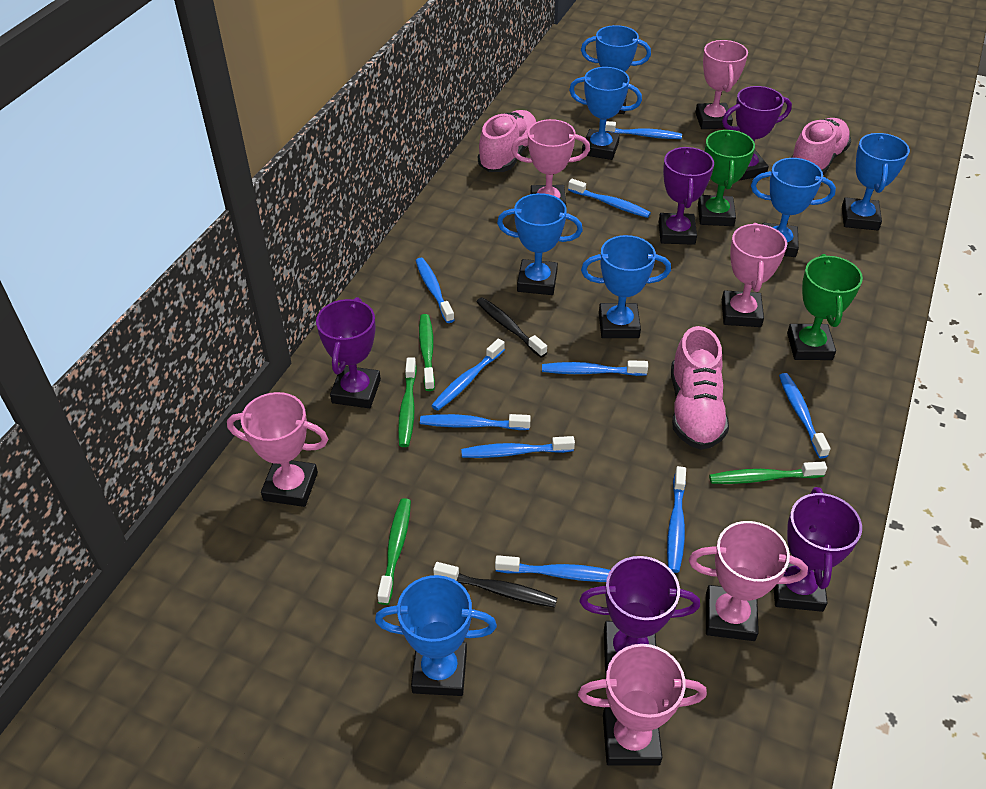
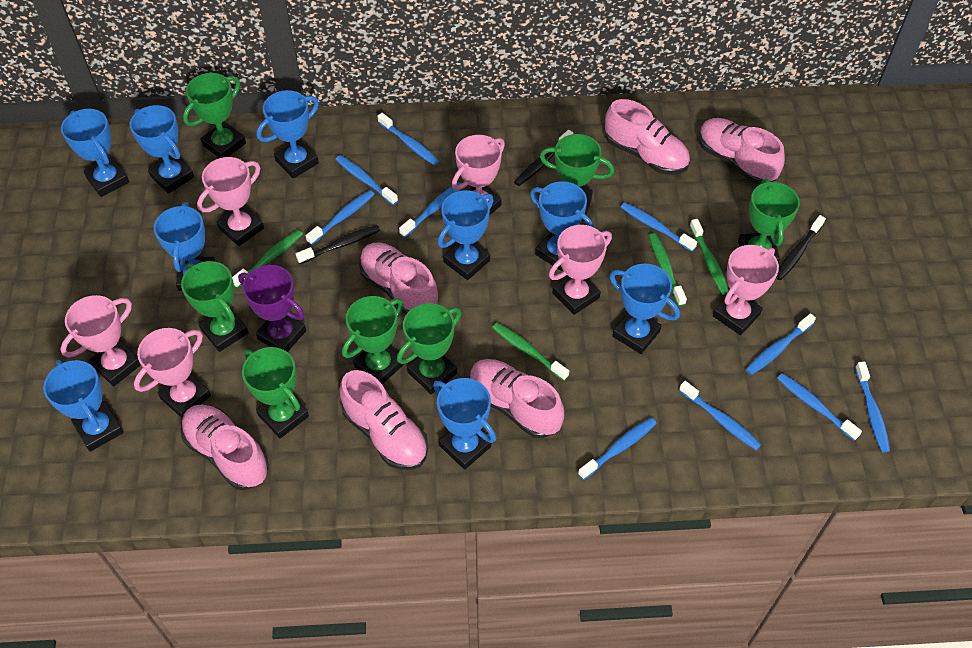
black toothbrush: [433,562,557,608] [476,297,547,358] = 2 -> [296,225,380,264] [514,130,573,186] [776,215,826,280] = 3
blue trophy: [375,575,497,696] [497,193,583,295] [569,67,642,160] [581,25,651,114] [581,235,671,338] [751,158,836,257] [842,133,910,230] = 7 -> [43,360,124,452] [61,109,129,197] [130,105,194,194] [154,203,216,291] [257,90,319,178] [433,378,496,470] [438,190,494,280] [530,181,594,271] [609,264,680,354] = 9
green trophy: [698,130,755,226] [787,254,863,360] = 2 -> [181,261,249,352] [183,73,246,158] [242,347,309,438] [342,296,404,384] [397,303,462,394] [540,134,614,221] [738,179,800,263] = 7
pink shoe: [478,110,536,172] [671,326,729,450] [791,118,851,176] = 3 -> [181,405,269,490] [339,370,428,470] [359,242,438,314] [470,359,564,438] [605,99,690,175] [699,118,785,184] = 6
purple trophy: [316,297,381,408] [579,556,700,673] [659,147,714,245] [722,86,792,181] [774,487,862,612] = 5 -> [238,265,306,352] = 1

